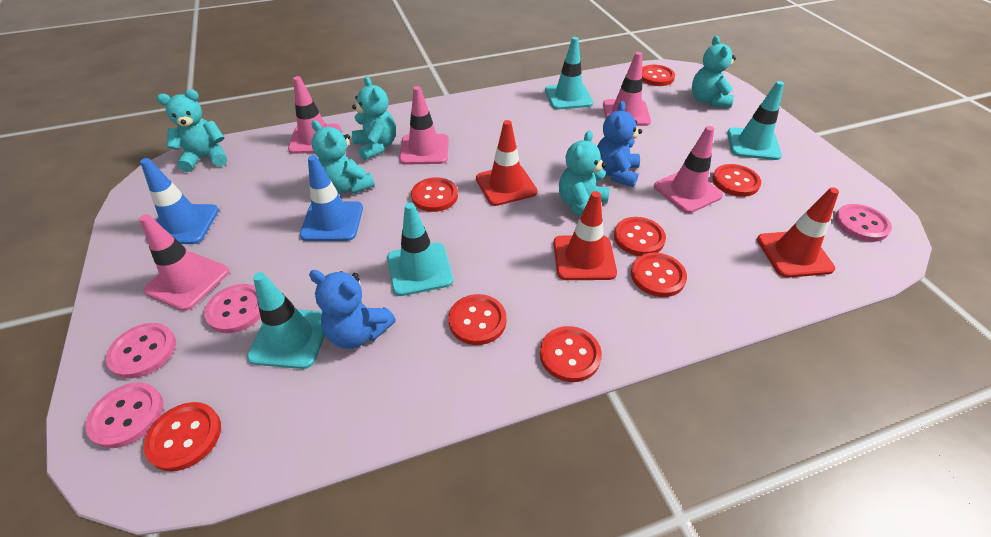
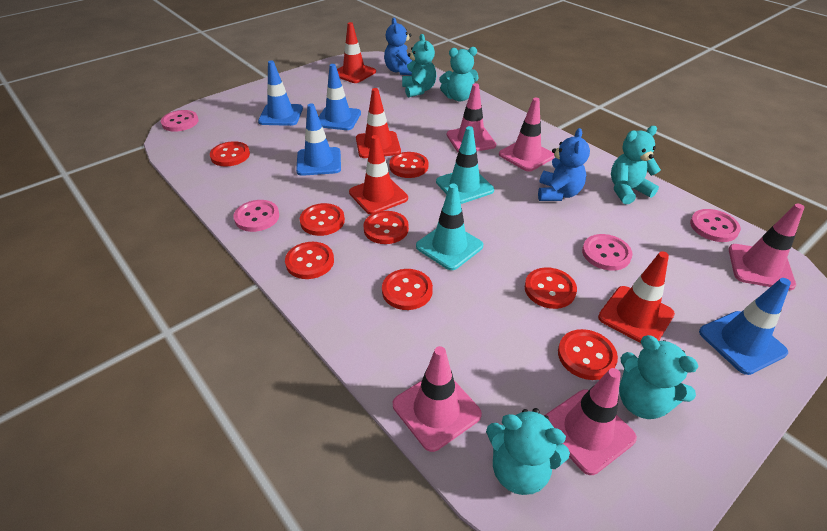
blue traffic cone: [140,158,219,244] [300,155,363,241] = 2 -> [258,60,303,126] [296,103,341,176] [319,64,361,130] [699,278,791,375] = 4
red traffic cone: [476,120,537,206] [553,191,617,280] [757,187,839,278] = 3 -> [337,22,376,83] [349,135,408,214] [356,88,401,158] [598,251,675,343] = 4
turquoise traffic cone: [247,272,325,369] [387,202,453,296] [545,37,593,110] [727,81,784,160] = 4 -> [416,183,483,270] [436,126,494,204] = 2

